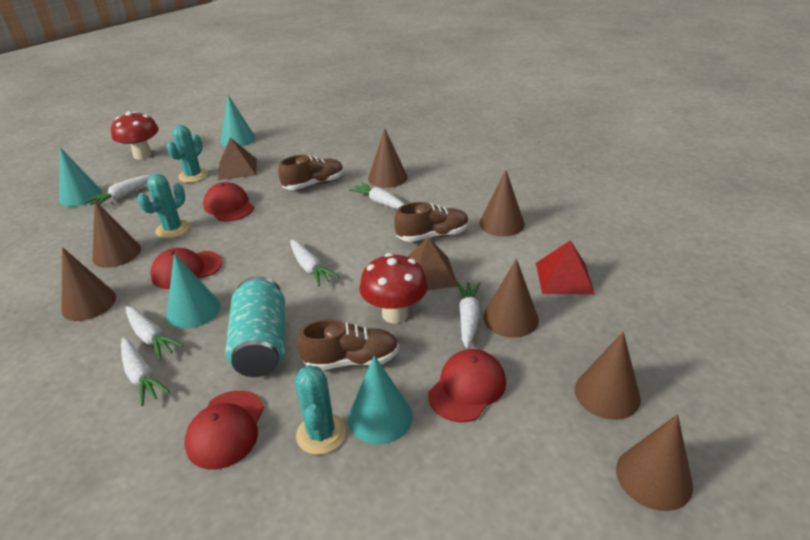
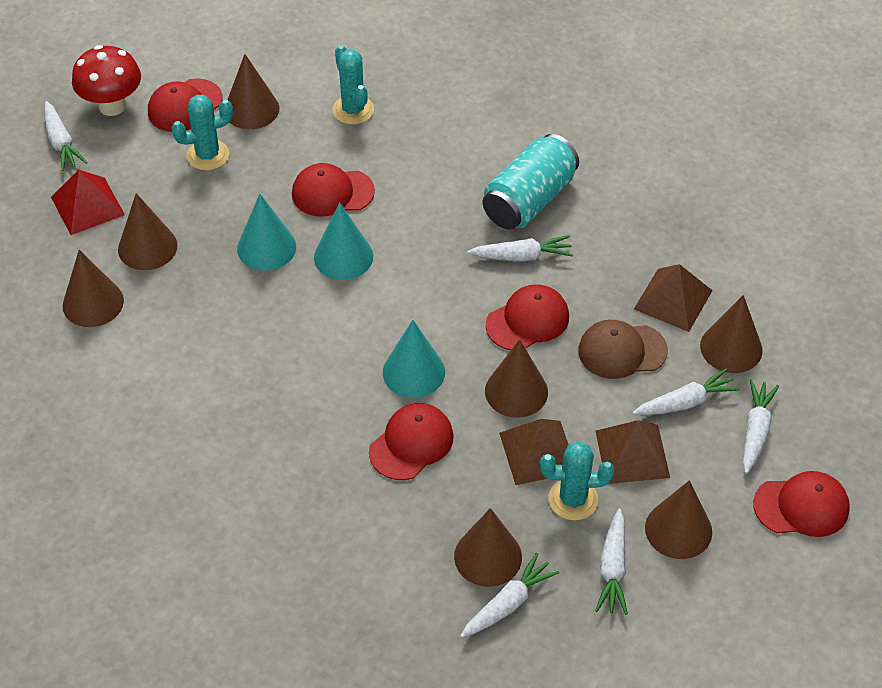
brown cap: none = 0 -> [578,320,668,379] = 1
brown pyramid: [218,138,256,180] [408,237,458,290] = 2 -> [499,419,569,485] [596,420,670,484] [634,264,713,332] = 3
brown shoe: [278,155,344,190] [297,319,399,370] [394,202,469,242] = 3 -> none = 0
red cap: [151,248,222,289] [185,390,264,469] [203,182,254,221] [428,349,506,422] = 4 -> [148,78,222,132] [292,163,375,217] [369,403,454,480] [486,284,569,351] [753,471,850,537] = 5
red mushroom: [111,111,159,159] [359,253,428,323] = 2 -> [72,45,141,116] = 1
turquoise cone: [59,147,102,207] [166,253,220,329] [221,95,256,147] [348,355,413,444] = 4 -> [237,194,296,271] [314,203,373,280] [383,320,445,398] = 3

